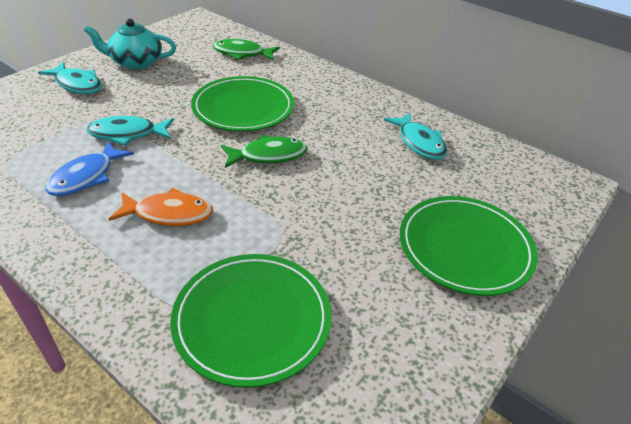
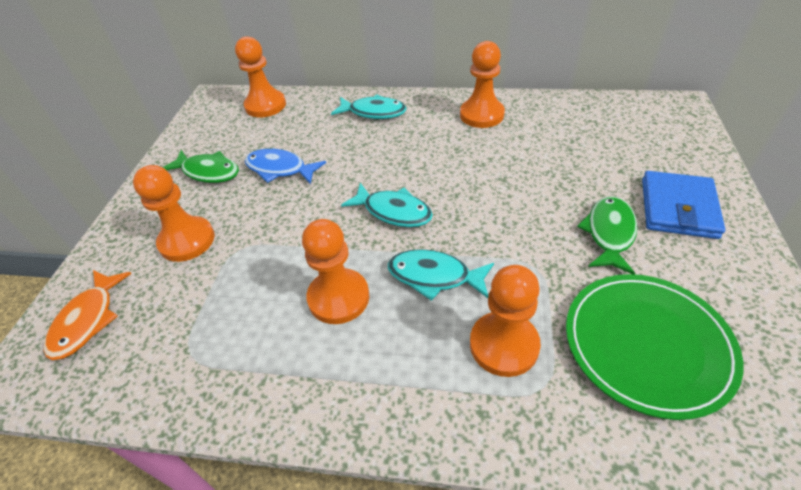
blue wallet: none = 0 -> [642,171,725,239] = 1
green plate: [170,254,331,388] [191,76,294,131] [400,196,538,296] = 3 -> [566,274,744,420] = 1
orange pawn: none = 0 -> [133,165,215,262] [235,36,286,117] [302,219,370,324] [460,41,505,128] [470,265,541,377] = 5
turquoise teapot: [84,19,176,70] = 1 -> none = 0

